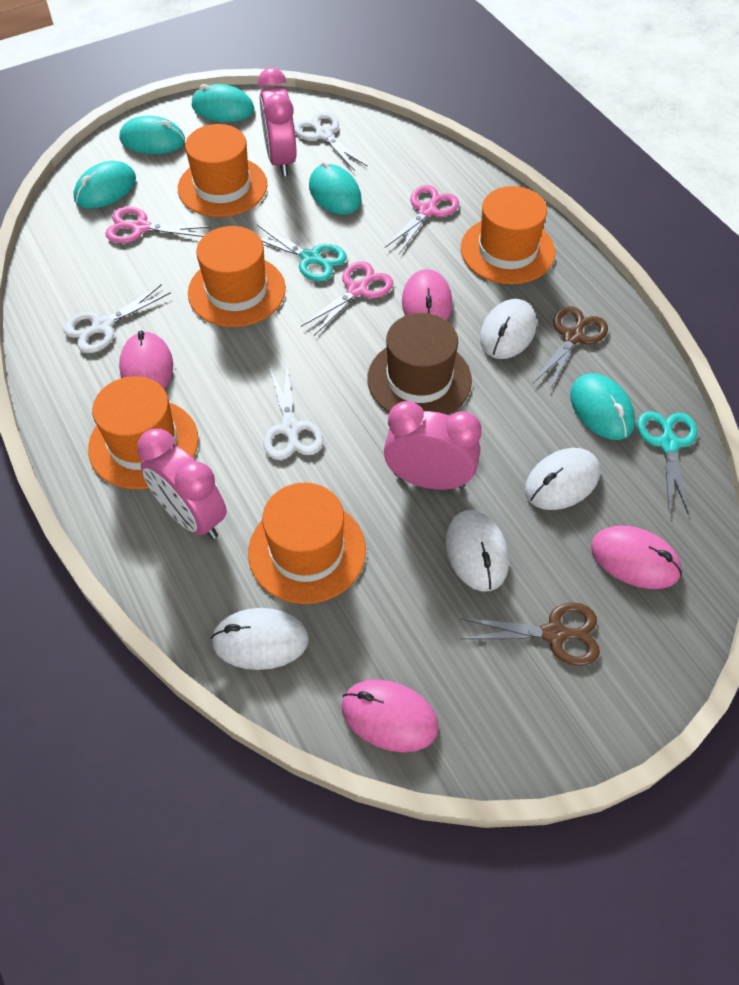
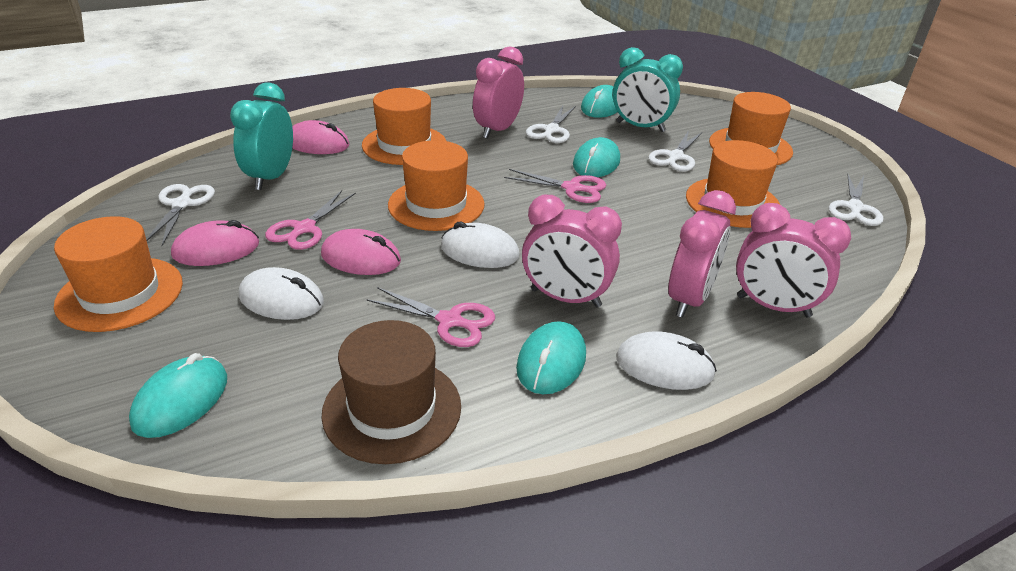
brown scissors: [460,603,600,666] [533,306,608,391] = 2 -> none = 0
pink clock: [137,429,227,539] [258,68,297,176] [384,401,482,490] = 3 -> [473,46,524,139] [522,195,622,307] [668,190,736,318] [736,203,851,317] = 4
pink mouse: [119,331,173,389] [341,680,439,752] [402,269,452,321] [591,526,682,589] = 4 -> [171,220,259,266] [292,120,349,154] [321,229,401,275] = 3
turquoise clock: none = 0 -> [230,83,293,190] [613,47,683,132] = 2
turquoise mouse: [73,161,136,209] [119,116,185,154] [192,84,255,122] [309,161,362,215] [570,373,635,440] = 5 -> [129,353,227,438] [516,321,586,394] [573,137,620,177] [581,85,618,118] = 4
turquoise scissors: [257,225,347,282] [637,411,697,515] = 2 -> none = 0
white mouse: [211,608,309,670] [446,510,509,591] [480,299,537,359] [525,448,600,510] = 4 -> [239,267,324,320] [441,222,520,268] [616,331,717,390] = 3
white scissors: [63,284,171,353] [263,365,323,460] [294,112,367,171] = 3 -> [146,184,215,246] [526,106,576,143] [648,130,702,172] [829,174,883,226] = 4

